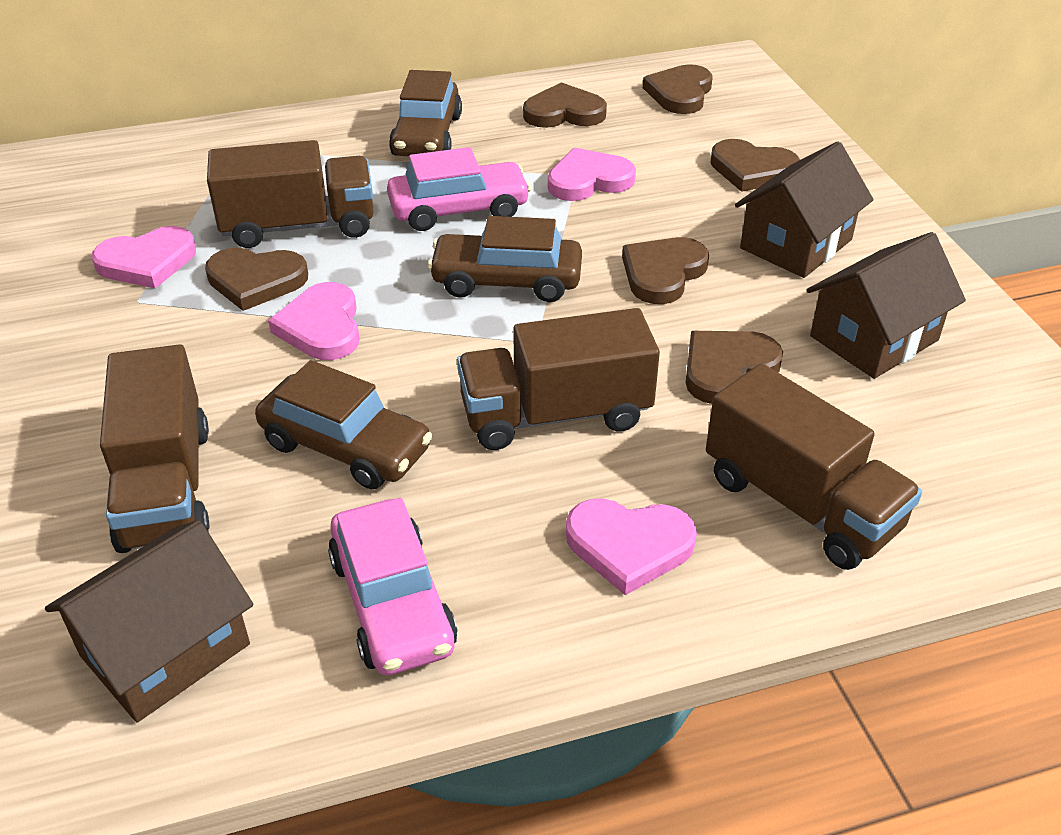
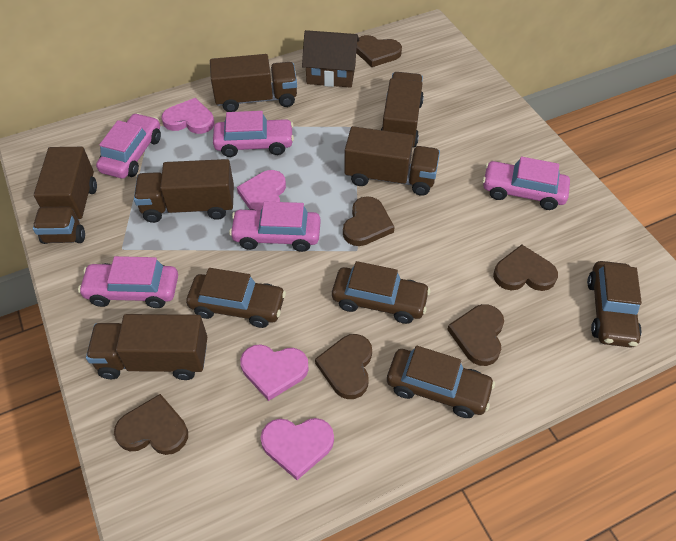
brown car: [255,360,432,489] [389,70,462,156] [428,216,582,302] = 3 -> [186,268,286,328] [332,261,430,324] [387,346,495,418] [587,261,642,348] = 4
brown house: [45,520,253,722] [735,142,874,278] [807,232,966,379] = 3 -> [302,30,360,88] = 1
brown truck: [100,344,209,553] [207,140,374,248] [457,308,660,450] [706,363,922,570] = 4 -> [33,147,97,244] [86,314,207,380] [134,159,234,223] [210,54,297,112] [344,126,440,196] [381,72,424,147] = 6
pink car: [328,498,457,675] [387,147,531,231] = 2 -> [78,256,178,308] [96,113,161,178] [213,111,294,157] [229,201,321,252] [482,157,570,210] = 5

